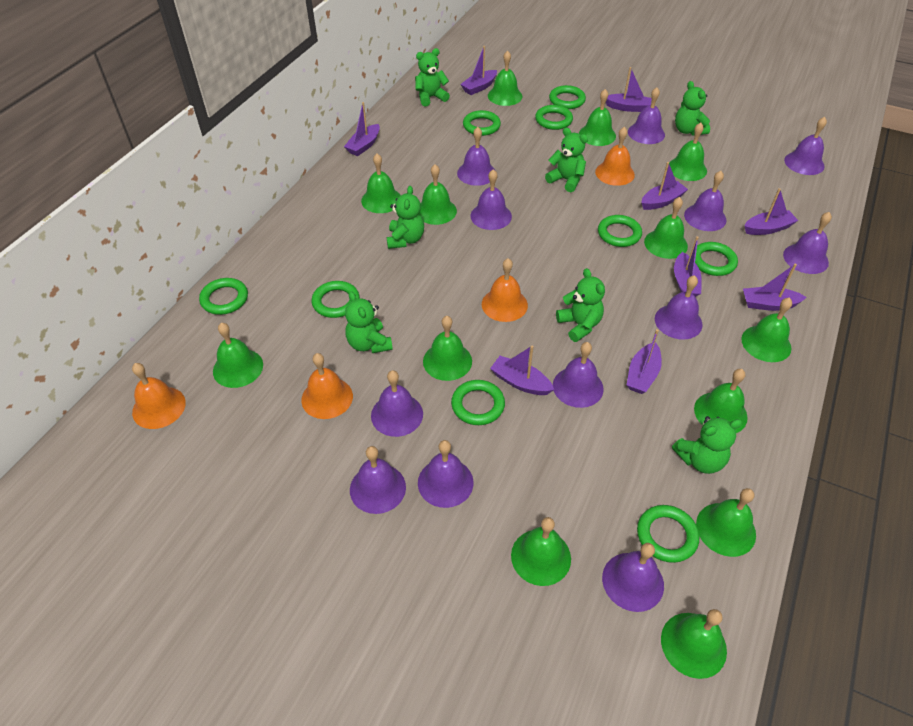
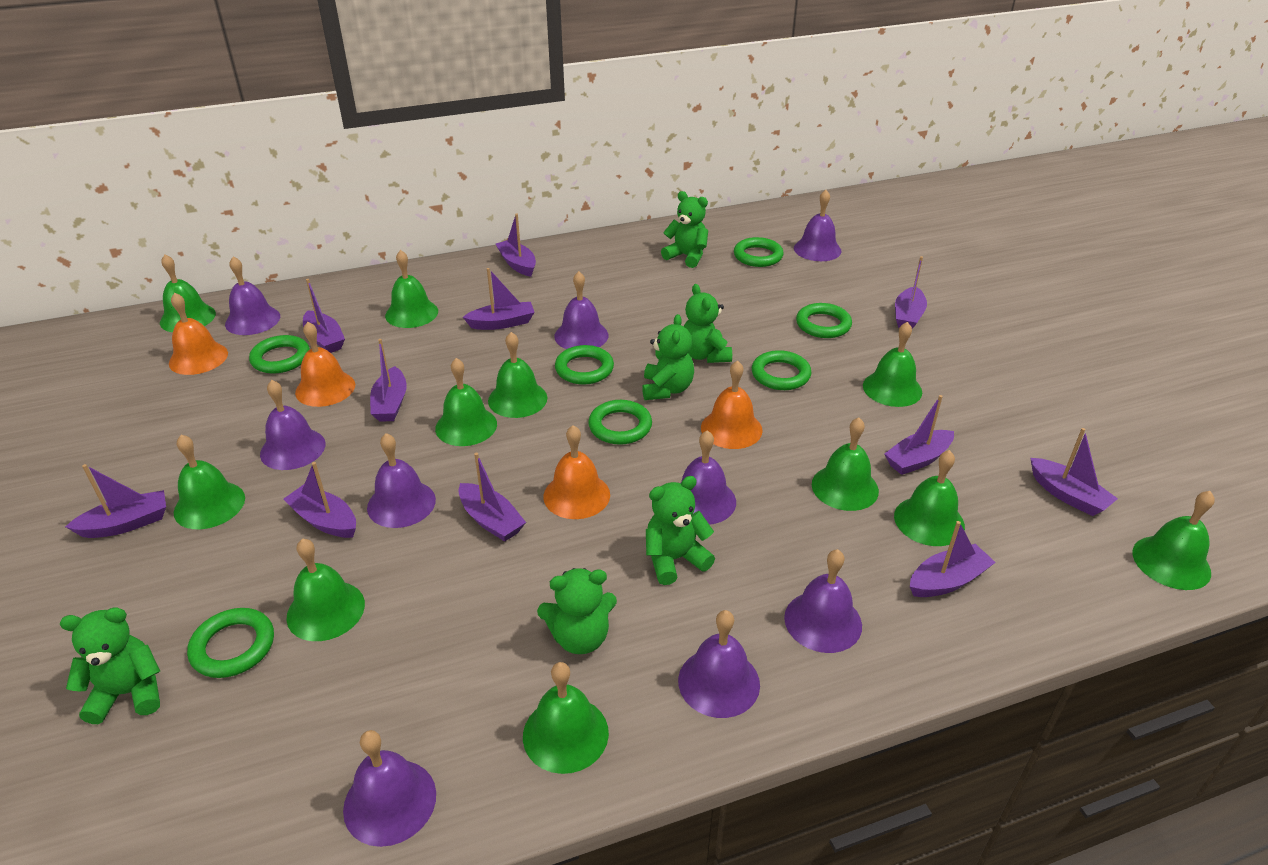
green bell: [213,323,263,388] [361,154,401,213] [419,164,457,225] [423,316,472,381] [488,51,522,106] [511,517,571,586] [579,89,616,146] [644,197,688,259] [661,609,727,679] [669,122,707,181] [694,369,748,433] [696,488,756,557] [741,298,792,362] = 13 -> [160,254,216,332] [174,435,245,529] [286,538,365,641] [385,250,438,328] [435,358,497,446] [488,332,547,418] [523,662,609,774] [812,418,879,511] [863,322,922,407] [894,450,965,546] [1132,491,1215,590] = 11
green ring: [199,278,248,315] [312,281,360,318] [451,380,505,425] [463,110,501,136] [535,105,573,130] [549,85,586,109] [598,215,642,247] [637,505,699,563] [695,242,738,276] = 9 -> [187,608,274,678] [249,335,310,373] [555,345,614,385] [588,400,652,445] [734,237,784,267] [752,350,812,390] [796,303,852,338] = 7
green teddy bear: [345,291,393,353] [387,186,424,249] [415,48,450,107] [545,128,588,192] [556,268,605,342] [672,416,742,474] [675,81,710,136] = 7 -> [60,608,160,724] [537,568,617,654] [642,314,694,400] [646,476,715,585] [661,191,708,268] [683,284,732,363] = 6
purple bell: [350,446,406,514] [371,370,423,437] [418,440,474,508] [457,127,495,186] [470,169,512,230] [553,342,604,408] [602,543,664,612] [628,87,665,144] [655,275,703,340] [684,171,727,231] [783,212,832,274] [784,117,827,175] = 12 -> [225,256,280,335] [260,380,325,470] [343,730,436,847] [367,433,436,528] [554,271,608,349] [678,610,760,718] [681,430,736,525] [784,549,862,653] [794,190,841,261] = 9
purple boat: [344,102,380,156] [460,46,497,95] [490,345,554,395] [606,67,652,112] [627,329,662,394] [641,162,688,210] [674,236,702,297] [743,264,807,311] [745,188,798,235] = 9 -> [65,464,166,538] [283,462,356,538] [303,279,345,353] [370,339,407,422] [458,453,526,542] [463,268,535,330] [496,213,536,277] [884,395,954,475] [895,256,927,329] [910,521,996,597] [1030,428,1118,516] = 11

